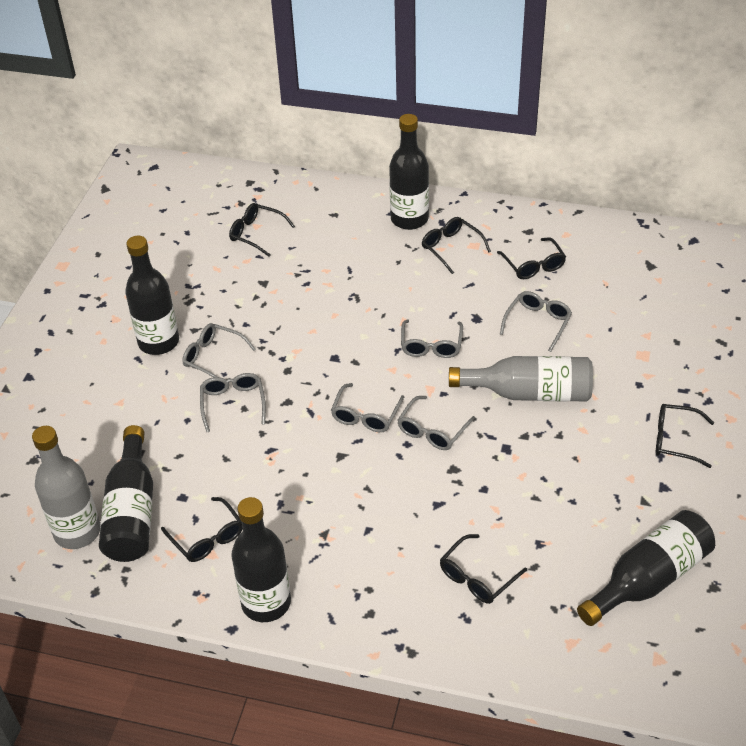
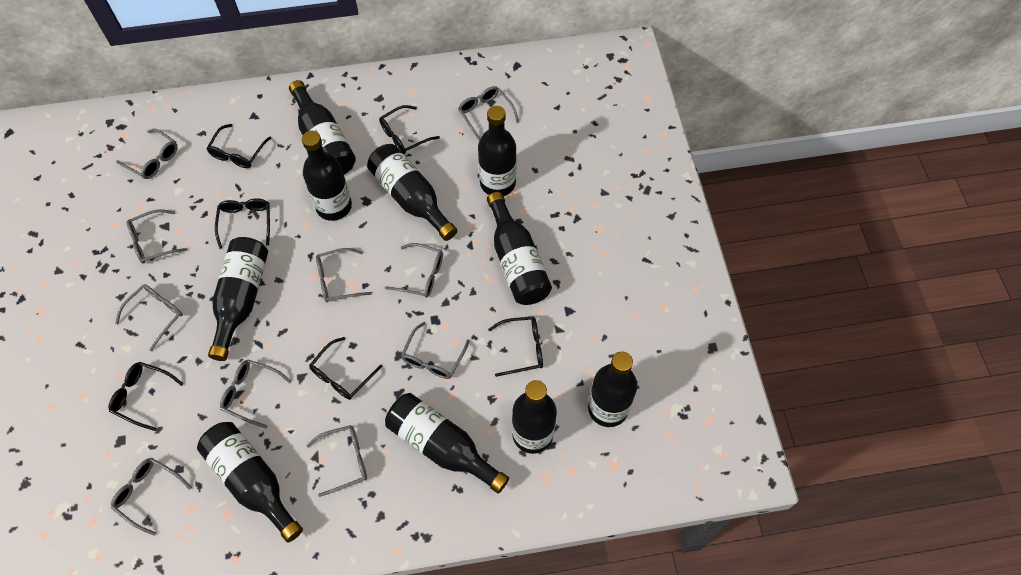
black bottle: [99,425,153,562] [125,236,179,355] [231,497,291,622] [389,114,429,230] [577,510,715,626] = 5 -> [197,422,303,543] [208,237,268,361] [289,80,356,174] [302,131,352,221] [367,144,457,241] [385,393,509,494] [478,106,516,196] [487,192,552,305] [512,380,557,454] [588,351,637,427] = 10
grey bottle: [32,426,100,549] [449,356,593,402] = 2 -> none = 0
grey glasses: [182,323,256,377] [200,373,266,432] [331,383,404,432] [398,396,475,450] [401,320,463,358] [500,291,572,352] = 6 -> [111,458,192,536] [115,284,183,351] [116,129,178,179] [126,209,188,264] [220,360,291,428] [306,425,367,497] [316,248,372,302] [385,243,443,298] [401,322,470,379] [458,86,519,141] = 10

